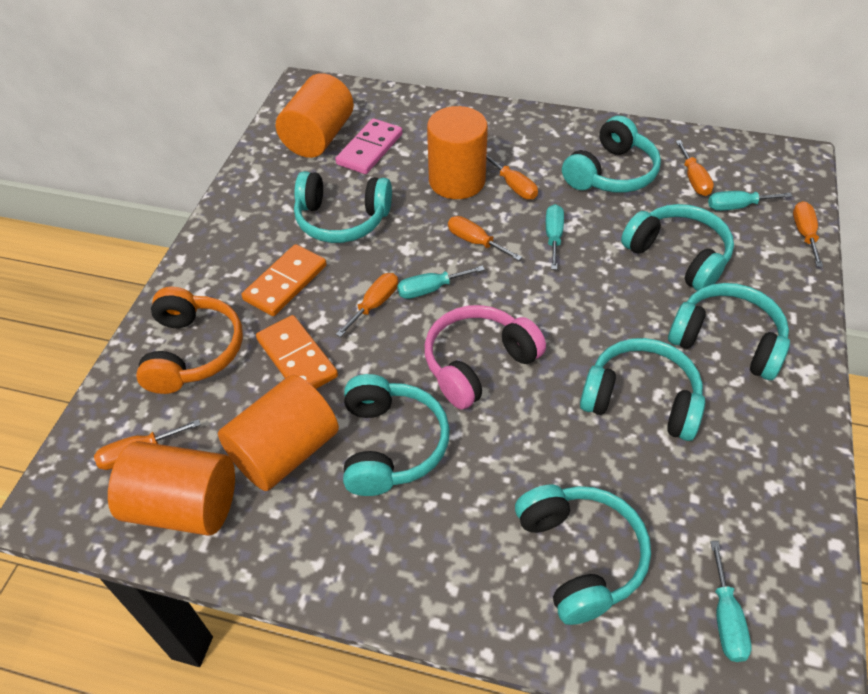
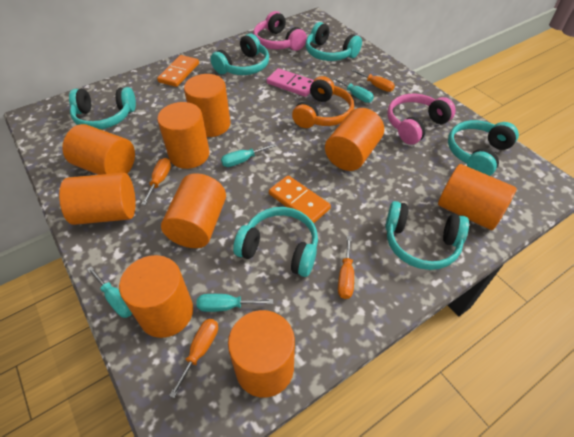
orange cylinder: [108,441,235,535] [218,375,339,491] [276,73,354,158] [427,106,488,199] = 4 -> [59,173,136,225] [62,124,135,175] [119,255,193,338] [157,102,209,169] [161,173,226,248] [184,74,231,137] [228,310,295,398] [325,108,384,171] [438,164,517,230] = 9
orange screwdriver: [94,419,201,470] [336,273,398,337] [448,216,522,261] [486,154,538,200] [676,140,714,196] [793,201,823,267] = 6 -> [141,158,171,205] [169,319,218,398] [338,236,354,299] [351,69,395,92] = 4
pink headphones: [425,305,546,409] = 1 -> [253,11,307,51] [387,94,456,145] = 2
turquoise headphones: [294,171,392,243] [343,374,450,496] [515,484,651,625] [562,116,661,193] [580,338,705,441] [621,204,734,291] [668,283,790,380] = 7 -> [69,87,136,129] [210,33,269,75] [233,207,318,277] [306,22,362,61] [385,201,469,270] [448,120,519,176] = 6

